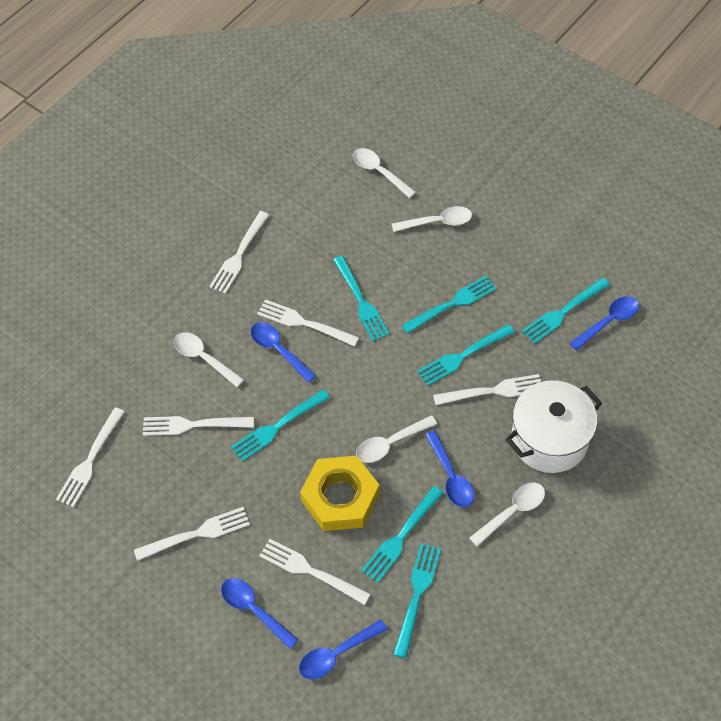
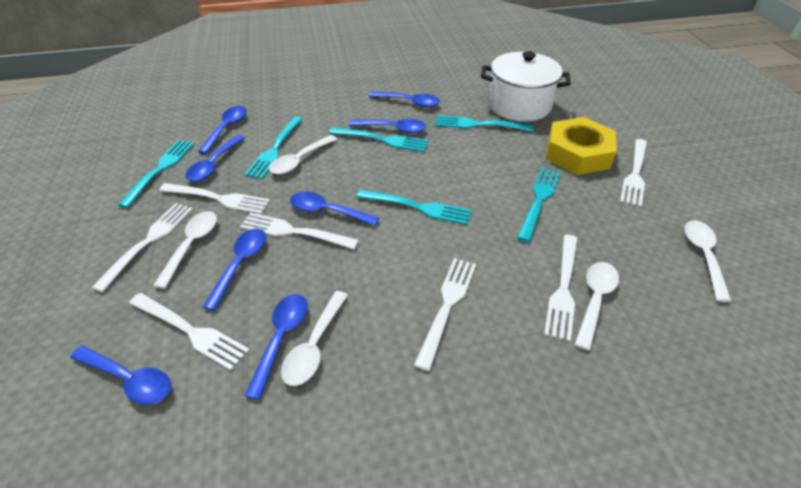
blue spoon: [221,578,298,649] [251,322,316,383] [299,619,388,679] [425,430,474,508] [570,296,639,350] = 5 -> [70,346,171,405] [185,135,245,181] [198,106,247,154] [203,229,266,311] [245,294,308,400] [290,192,379,226] [349,119,426,133] [369,91,440,107] = 8
turquoise fork: [231,389,330,461] [333,256,390,342] [361,486,443,583] [393,543,441,658] [401,276,497,334] [417,324,515,386] [521,278,610,344] = 7 -> [118,140,194,208] [245,116,303,179] [329,127,428,152] [356,190,472,225] [435,115,534,131] [517,168,561,242] = 6

